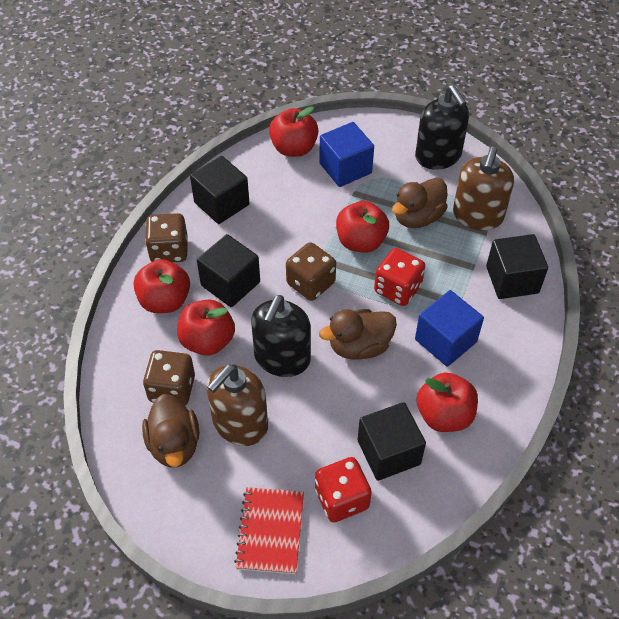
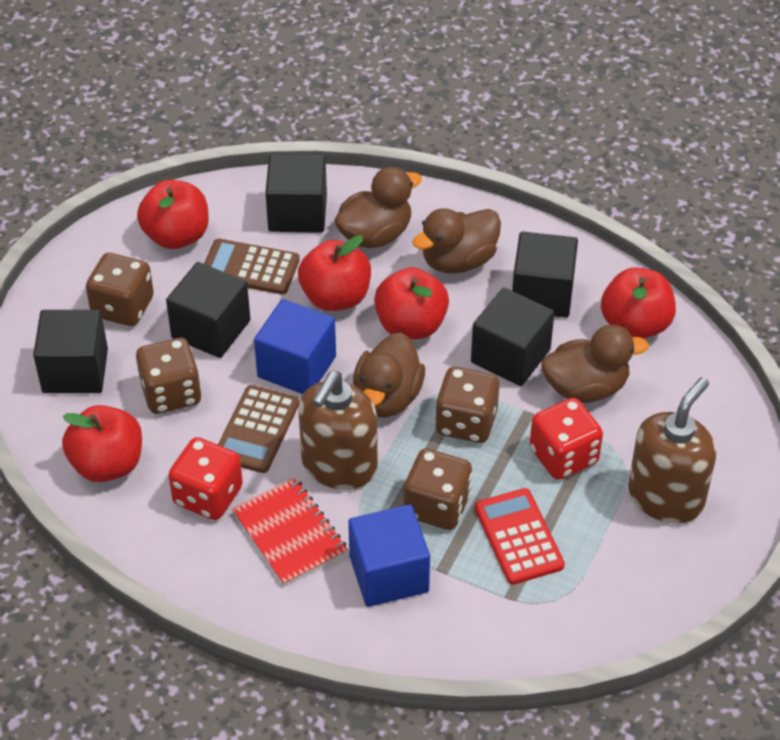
black cube: [190,156,250,224] [197,234,260,307] [358,402,426,481] [486,234,548,299] = 4 -> [33,310,108,393] [166,262,250,358] [265,154,327,233] [471,288,554,386] [512,232,578,318] = 5
black soap dispenser: [251,295,311,377] [415,85,469,170] = 2 -> none = 0
brown calculator: none = 0 -> [204,239,300,295] [218,385,299,473] = 2
brown dice: [143,350,195,406] [145,213,187,262] [286,242,336,301] = 3 -> [86,253,154,326] [136,338,201,414] [404,448,472,530] [435,367,499,443] = 4
brown duck: [142,394,199,467] [319,309,397,359] [392,178,448,228] = 3 -> [334,167,422,248] [353,333,425,418] [412,208,501,274] [541,325,649,403] = 4
red calculator: none = 0 -> [474,488,565,585] = 1

